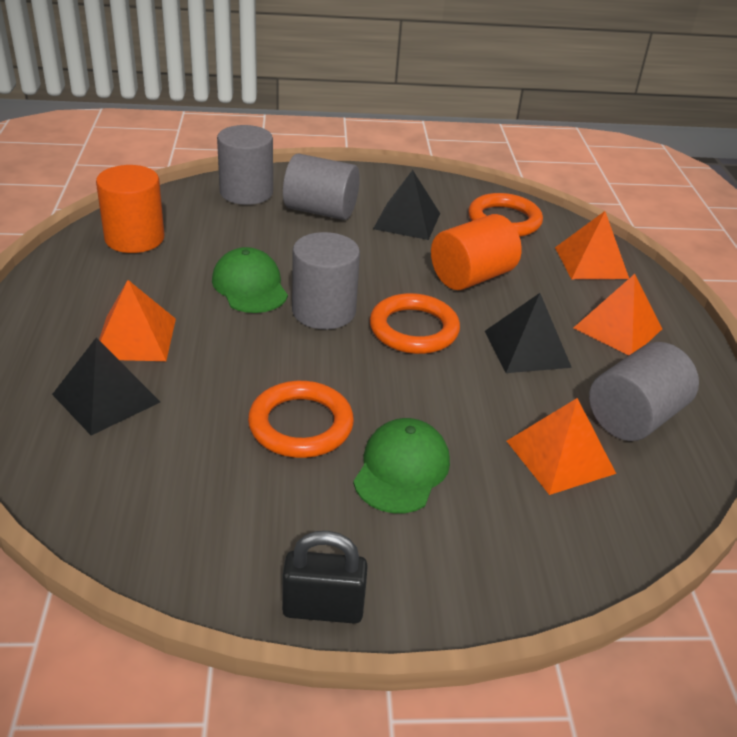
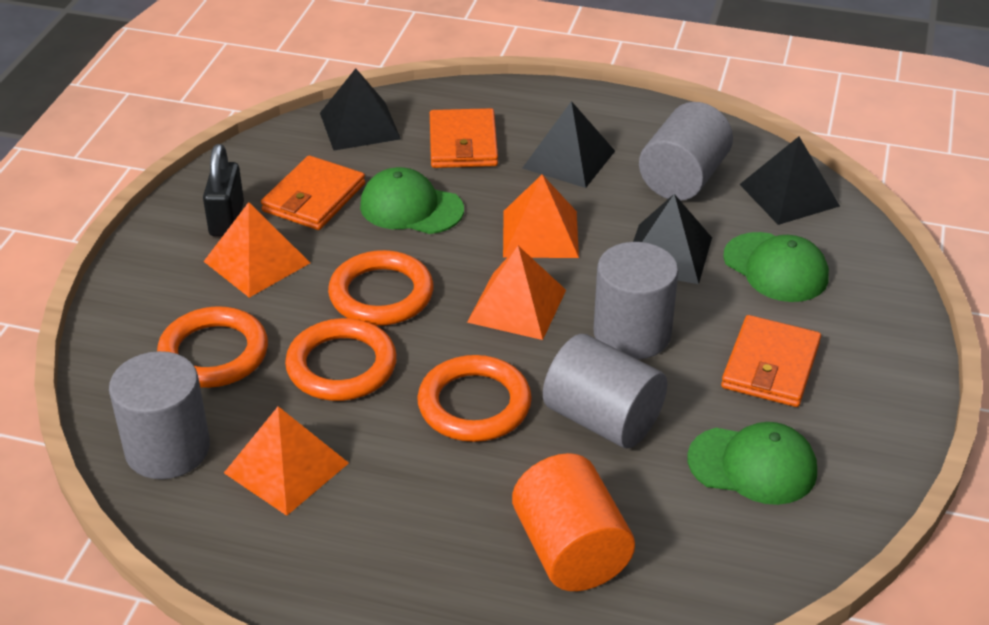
black pyramid: [52,338,160,435] [373,170,440,240] [485,293,572,373] = 3 -> [320,68,401,151] [523,101,615,188] [633,194,712,284] [739,137,840,225] = 4
green cap: [212,247,288,313] [353,418,450,513] = 2 -> [360,167,464,234] [688,422,817,505] [723,232,829,302] = 3
orange cylinder: [96,165,164,253] [431,214,522,290] = 2 -> [512,453,635,591] = 1
orange ring: [248,381,354,458] [370,293,460,354] [468,193,543,237] = 3 -> [157,306,268,388] [285,318,397,401] [328,250,434,326] [417,355,532,442] = 4
orange wallet: none = 0 -> [261,156,365,230] [430,108,498,168] [721,315,821,407] = 3

